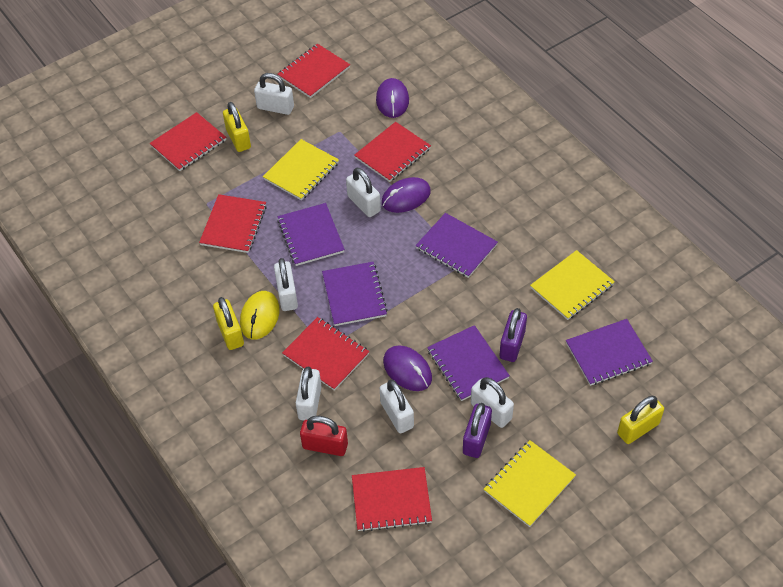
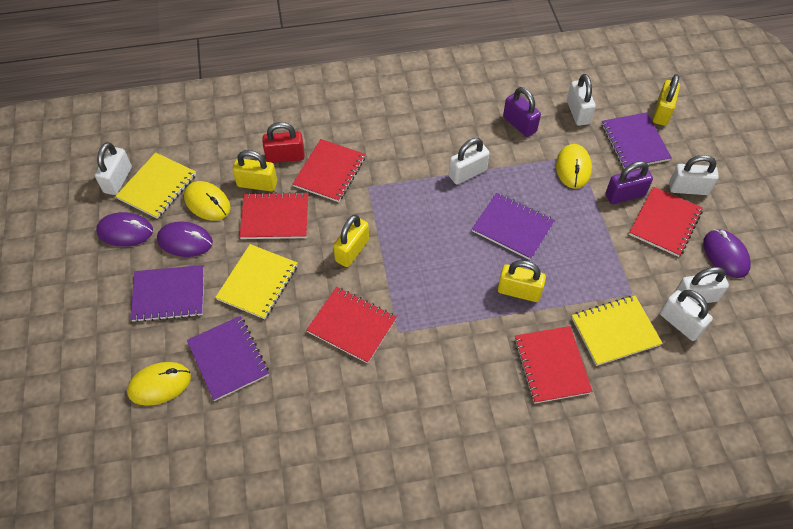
purple notebook: [277,203,345,266] [322,262,388,326] [416,213,498,278] [427,325,510,401] [566,319,653,386] = 5 -> [130,265,204,322] [187,316,269,401] [472,193,555,260] [602,112,672,169] = 4
red notebook: [150,112,226,171] [199,194,267,253] [278,44,350,98] [282,317,370,391] [352,467,432,532] [354,122,431,182] = 6 -> [239,192,309,239] [293,139,365,202] [306,287,397,364] [514,326,593,404] [629,187,703,257] = 5
yellow mouse: [240,291,280,339] = 1 -> [127,362,191,406] [184,181,231,221] [556,144,592,189] = 3
yellow padlock: [213,297,244,350] [223,102,251,152] [617,396,664,444] = 3 -> [232,150,277,191] [333,215,369,267] [498,260,546,302] [653,74,680,126] = 4

